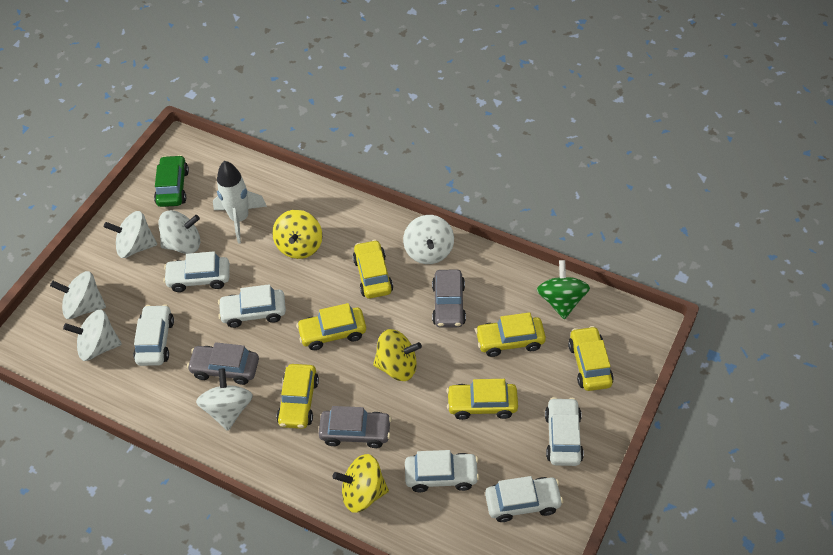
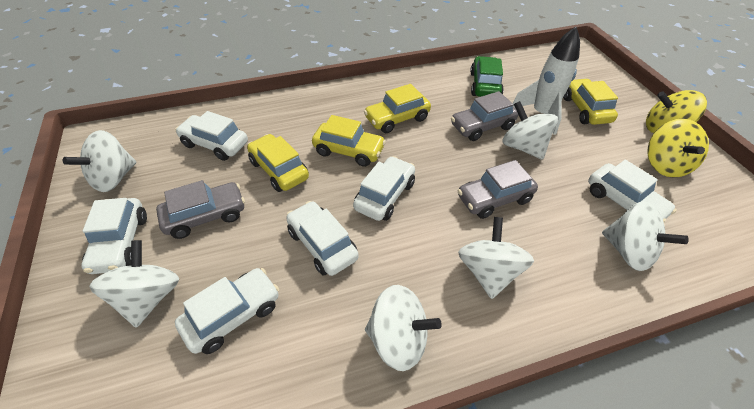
green spinning top: [537,260,590,319] = 1 -> none = 0
yellow car: [276,364,319,429] [296,303,366,350] [353,240,393,298] [446,379,518,420] [475,312,546,357] [568,326,614,391] = 6 -> [247,134,309,192] [312,115,386,167] [364,84,431,133] [563,78,618,125] = 4
yellow spinning top: [272,210,322,259] [333,454,389,513] [373,329,422,381] = 3 -> [646,90,707,133] [647,119,709,178] = 2

